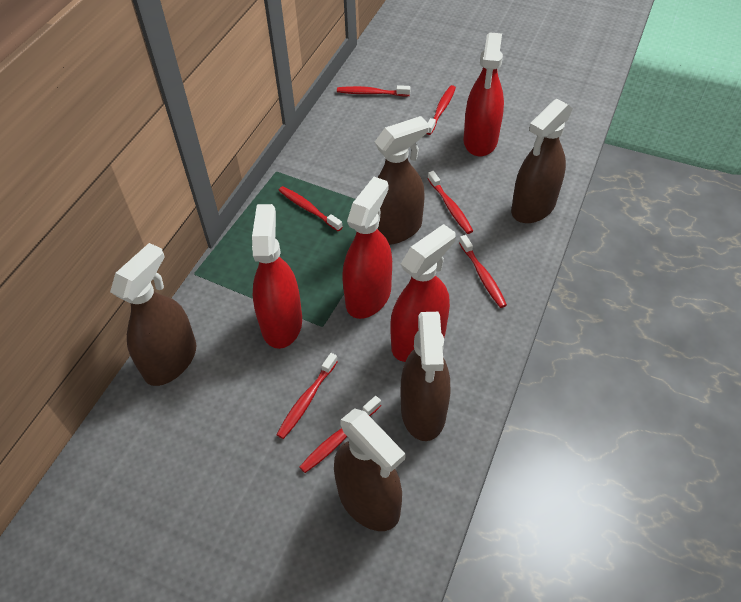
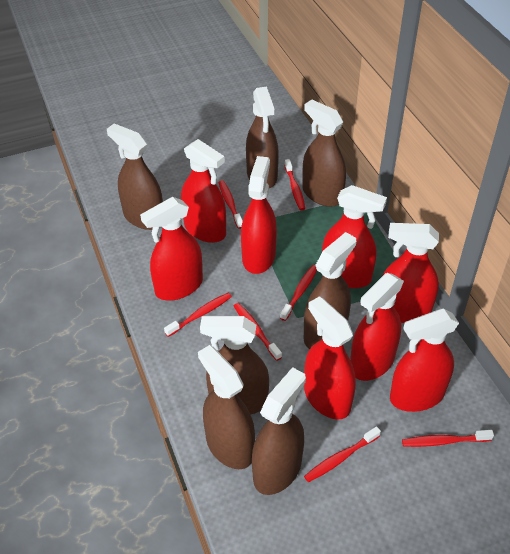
brown spray bottle: [110,243,196,386] [334,408,405,531] [375,116,429,245] [401,312,450,441] [511,99,573,223] = 5 -> [107,124,163,230] [198,345,255,469] [200,316,269,415] [246,87,279,188] [252,367,306,495] [302,100,346,207] [304,232,356,349] = 7
red spray bottle: [252,204,302,349] [342,177,392,319] [390,224,456,362] [464,32,504,156] = 4 -> [140,197,203,301] [181,139,226,243] [241,156,277,274] [304,296,356,420] [322,185,387,288] [350,273,404,381] [383,223,439,323] [390,308,459,412] = 8

